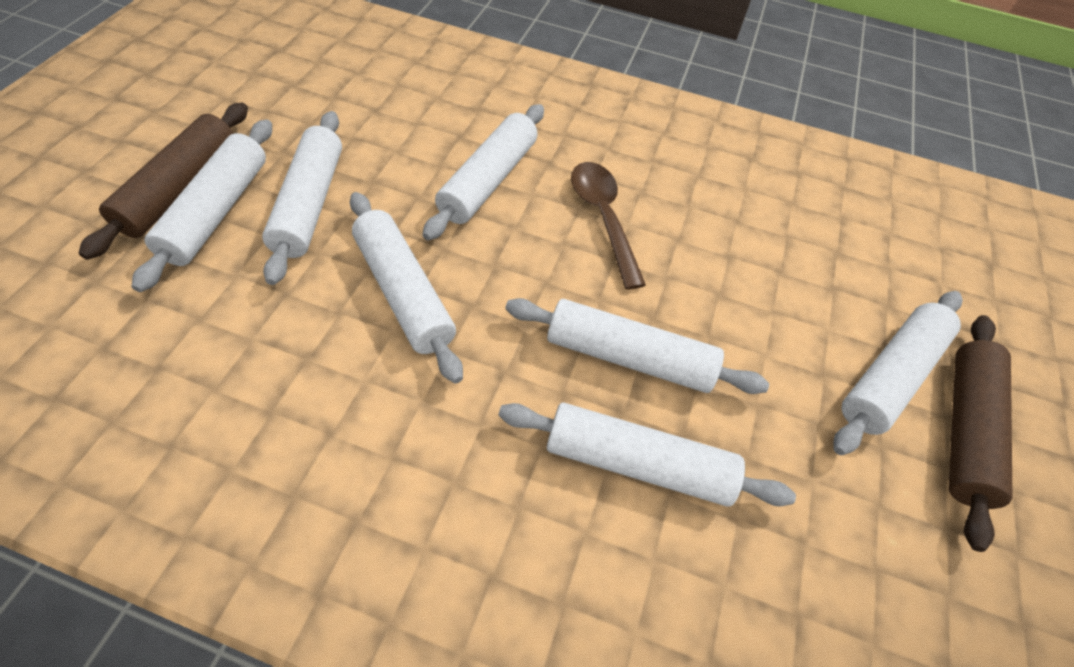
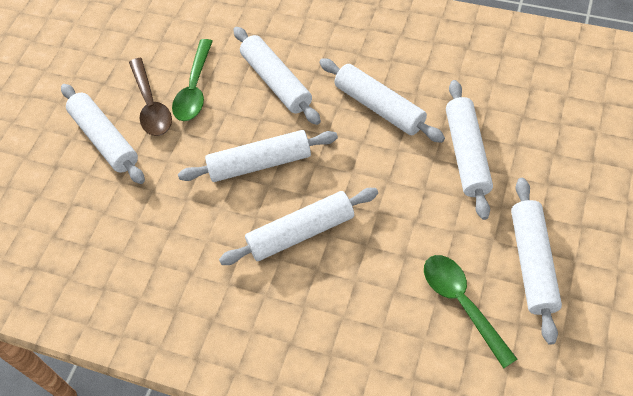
brown rolling pin: [79,103,248,260] [949,315,1012,552] = 2 -> none = 0
green spoon: none = 0 -> [172,39,213,121] [424,255,517,368] = 2

